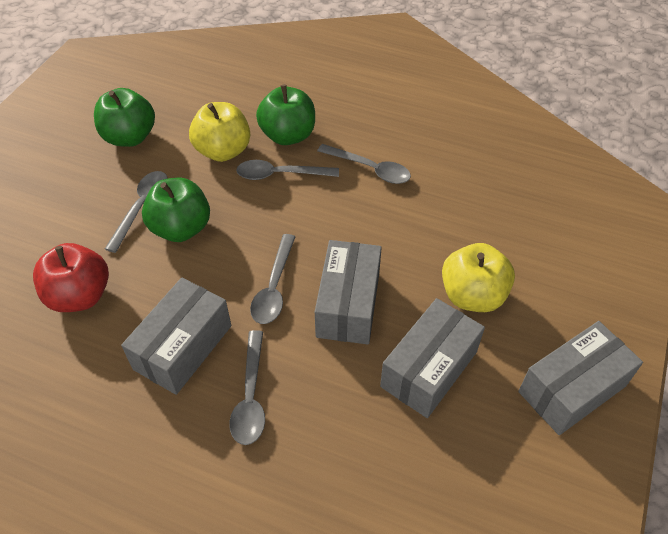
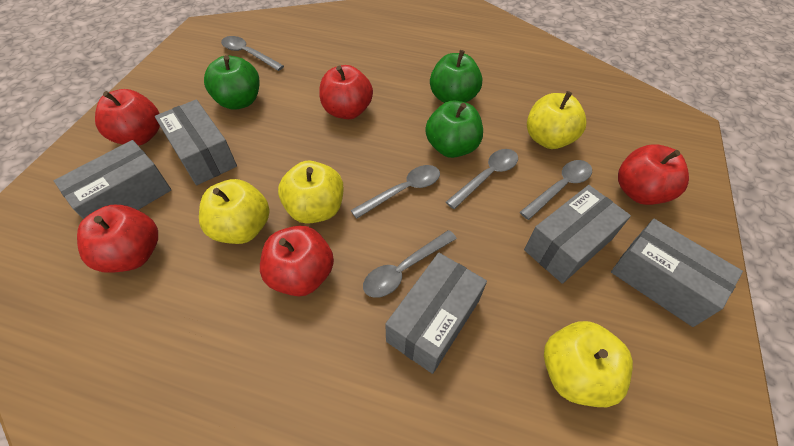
grey box: [121,278,231,395] [315,240,382,344] [380,298,485,418] [518,321,643,435] = 4 -> [54,140,171,219] [155,99,237,185] [385,253,487,374] [524,185,631,284] [611,219,743,327] = 5
red apple: [33,243,109,312] = 1 -> [77,205,158,273] [95,89,160,145] [260,226,334,296] [319,65,373,119] [618,144,689,205] = 5
yellow apple: [189,102,250,162] [442,243,515,312] = 2 -> [199,179,270,244] [278,161,343,224] [527,91,586,149] [544,321,633,407] = 4

